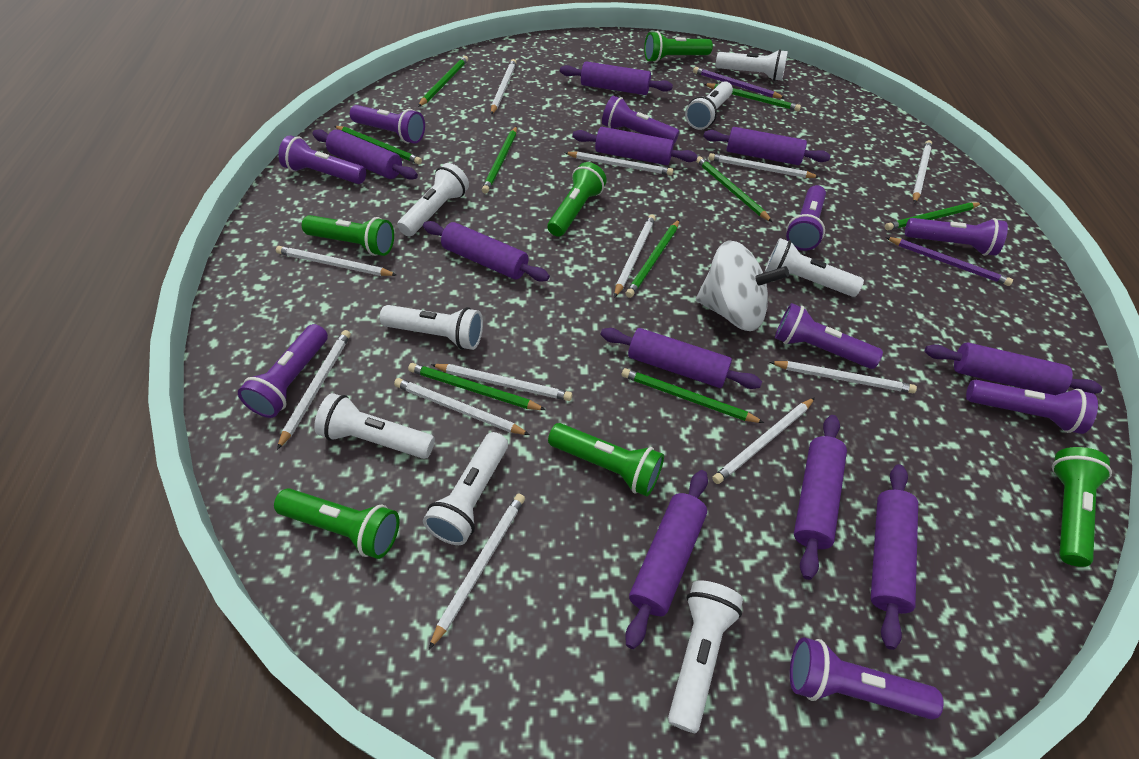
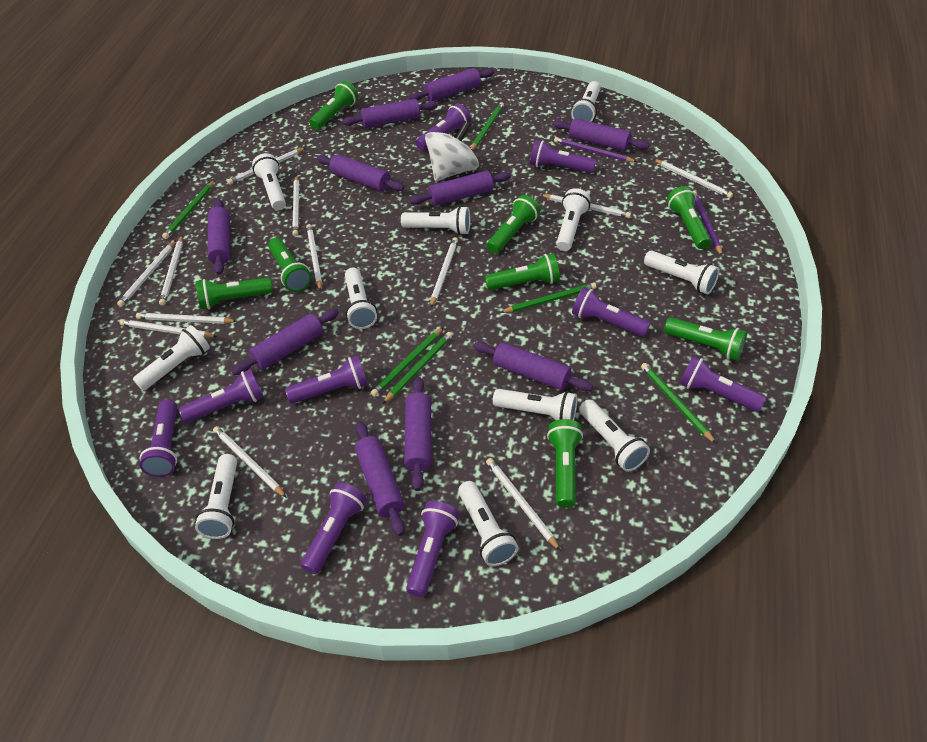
green flashlight: [274,488,400,559] [302,215,394,256] [547,162,607,237] [548,423,664,496] [644,31,713,63] [1052,447,1112,567] = 6 -> [196,278,273,309] [268,238,311,292] [309,81,358,130] [485,253,560,290] [487,195,540,254] [547,419,583,508] [664,317,747,361] [667,186,711,249] = 8
green pencil: [334,126,422,165] [408,363,546,410] [418,56,468,107] [482,126,517,194] [622,368,764,423] [626,219,680,298] [696,156,772,222] [704,83,801,111] [885,203,982,230] = 9 -> [162,180,215,239] [371,327,444,397] [383,332,452,404] [471,102,504,151] [500,283,596,313] [641,363,716,444] = 6
white flashlight: [314,393,435,459] [380,305,483,350] [397,163,469,237] [423,432,508,545] [668,580,743,733] [685,81,733,130] [716,49,788,81] [765,238,864,297] = 8 -> [133,325,210,391] [195,454,237,539] [252,153,286,210] [345,267,377,329] [401,206,470,235] [458,481,518,566] [493,389,577,420] [556,188,591,251] [571,81,601,122] [579,399,650,471] [644,251,719,295] = 11

